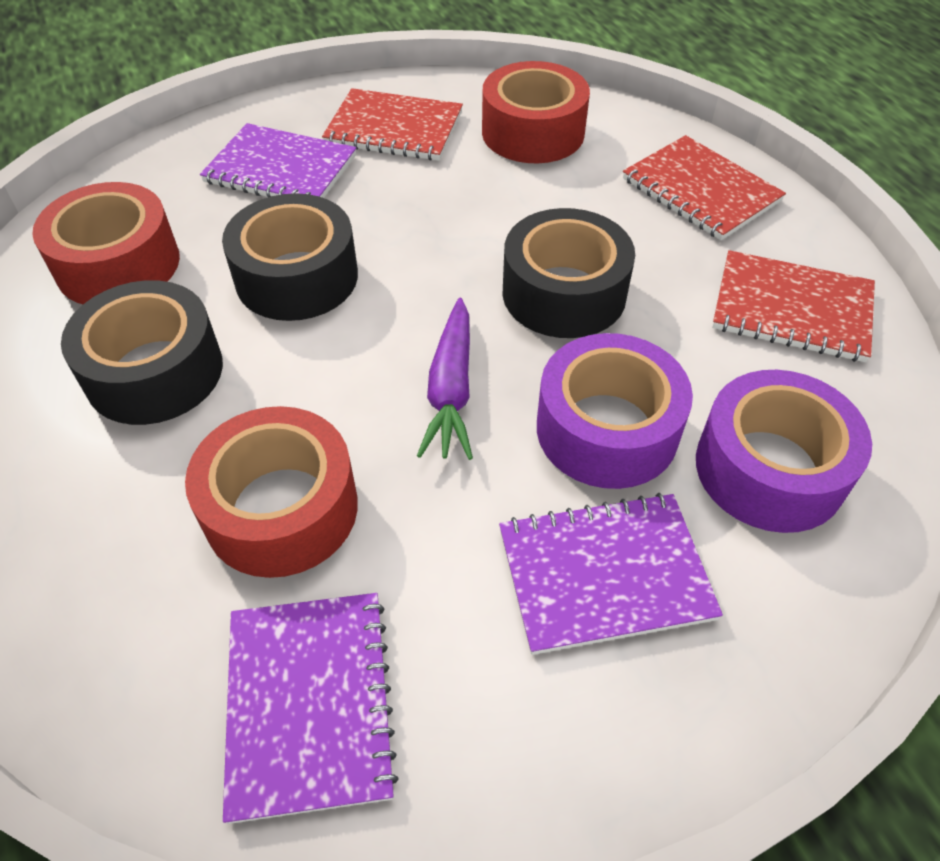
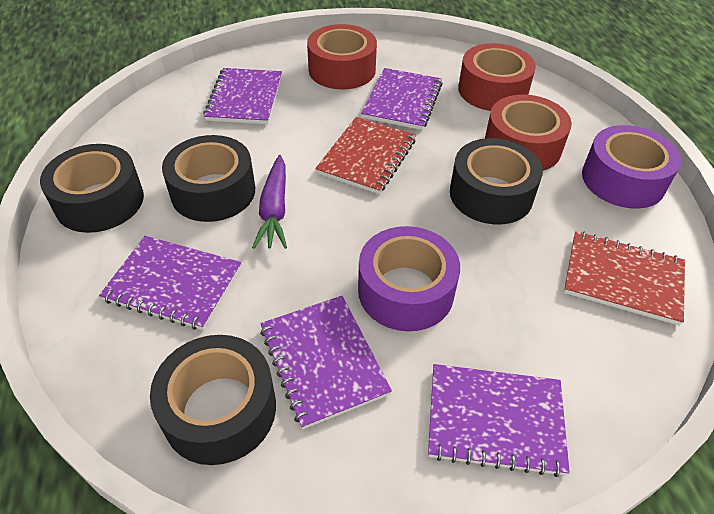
black tape: [61,280,223,425] [222,193,358,321] [503,208,635,338] = 3 -> [40,144,144,233] [150,335,276,465] [162,135,255,222] [450,138,543,224] = 4
purple notebook: [200,123,356,198] [223,593,399,824] [499,493,723,655] = 3 -> [99,236,241,330] [203,68,282,124] [260,296,392,429] [361,68,443,130] [428,364,570,477] = 5
red notebook: [322,88,463,161] [623,135,786,240] [712,250,875,362] = 3 -> [315,117,416,194] [564,231,685,326] = 2

